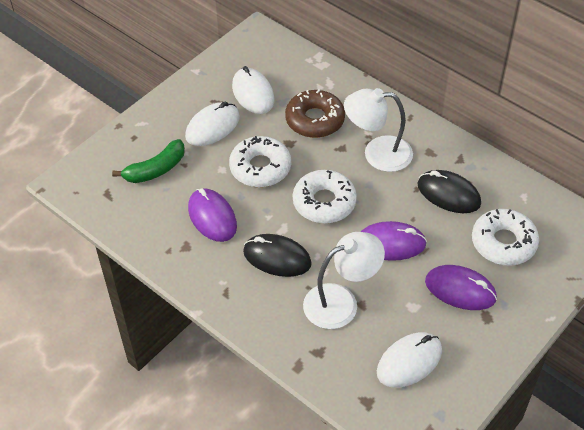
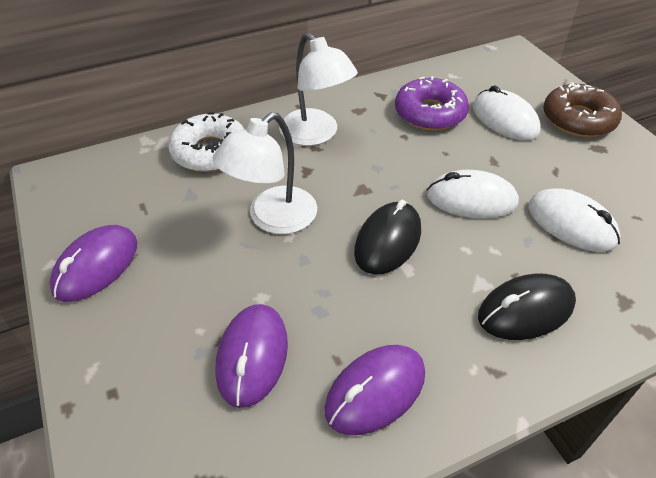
green banana: [112,139,185,183] = 1 -> none = 0
purple donut: none = 0 -> [395,76,469,131] = 1
white donut: [229,136,291,187] [293,170,357,223] [472,209,539,266] = 3 -> [168,112,244,172] = 1

